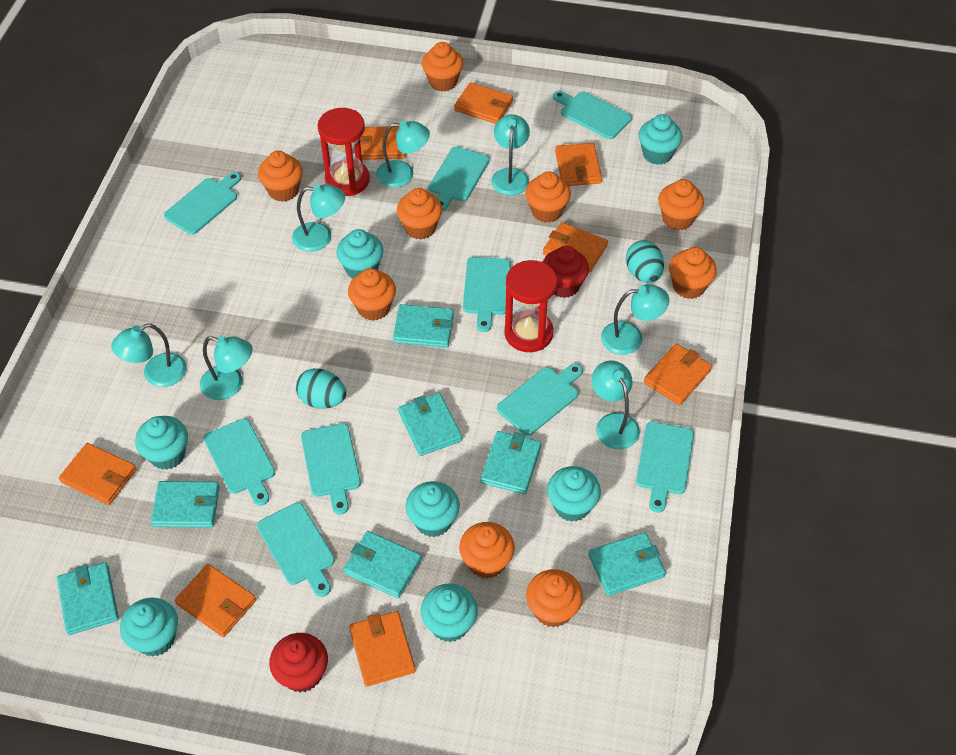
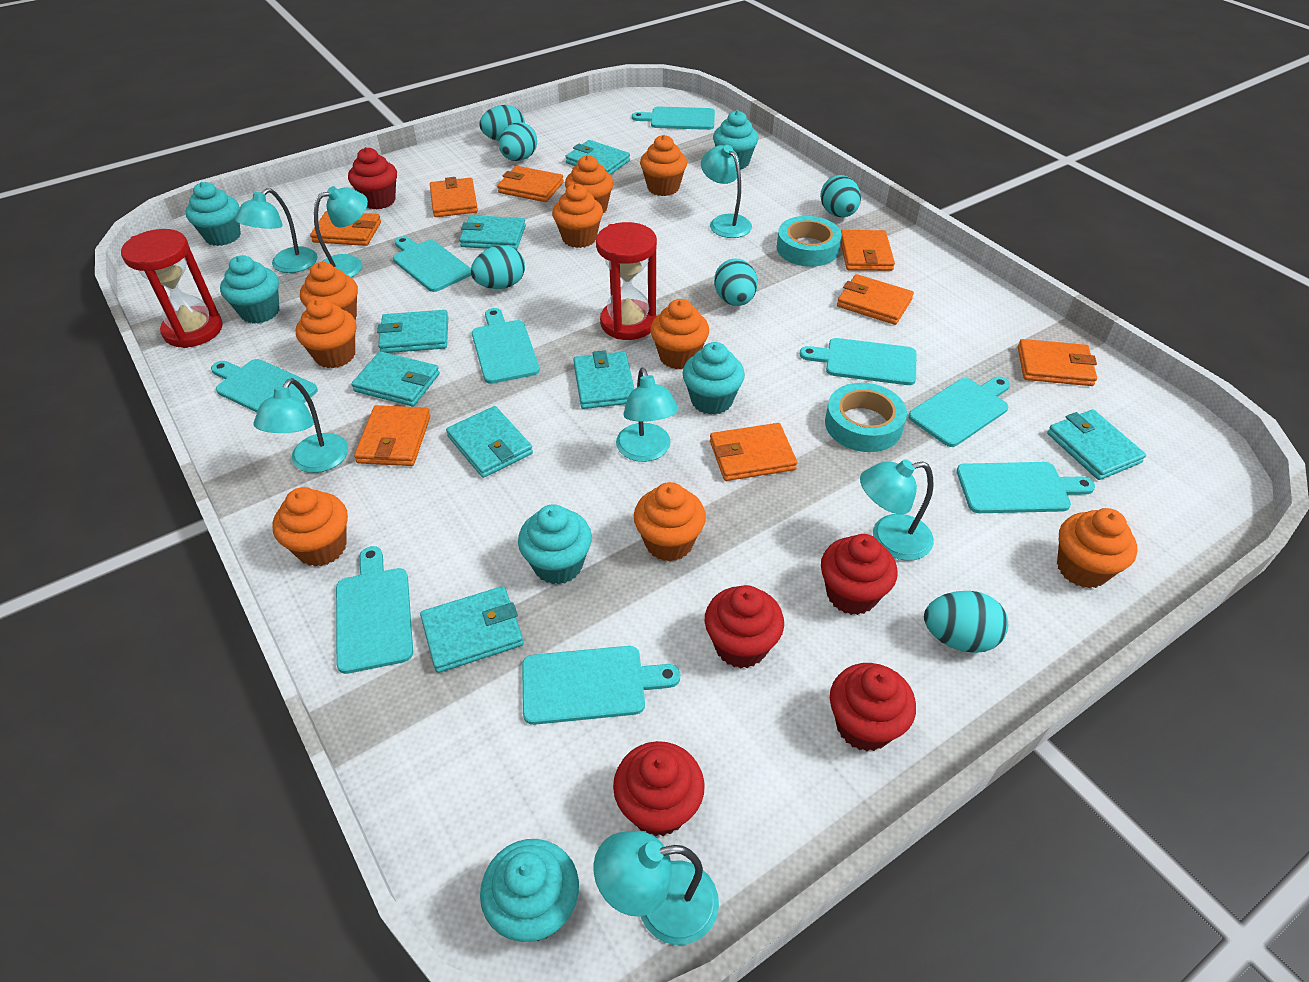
red cupcake: [269,633,328,693] [543,246,589,298] = 2 -> [348,147,397,209] [613,741,705,837] [705,585,784,668] [821,534,897,615] [830,663,916,751] = 5
turquoise cupcake: [120,598,178,657] [135,416,188,470] [336,229,384,279] [406,481,460,537] [421,583,478,642] [547,466,601,522] [638,114,682,165] = 7 -> [185,182,241,246] [220,255,279,323] [480,839,579,942] [518,505,592,585] [682,342,745,415] [713,110,758,170] = 6
turquoise egg: [296,368,346,409] [626,240,664,283] = 2 -> [471,245,525,289] [479,105,525,141] [499,122,537,161] [714,259,758,306] [820,175,861,217] [924,591,1008,653] = 6
turquoise tape: none = 0 -> [777,216,842,267] [825,383,907,452] = 2
turquoise wallet: [57,562,119,635] [151,481,220,528] [343,531,422,598] [393,304,454,348] [398,393,462,456] [481,431,541,494] [588,532,666,596] = 7 -> [351,351,440,406] [377,310,448,353] [420,586,524,673] [446,406,533,478] [459,215,526,250] [565,140,630,175] [573,350,634,409] [1047,409,1146,480] = 8

